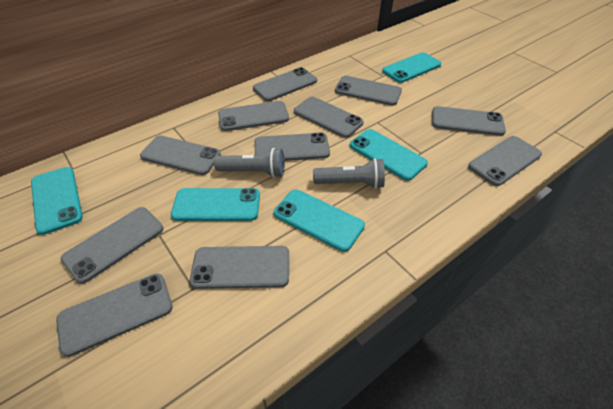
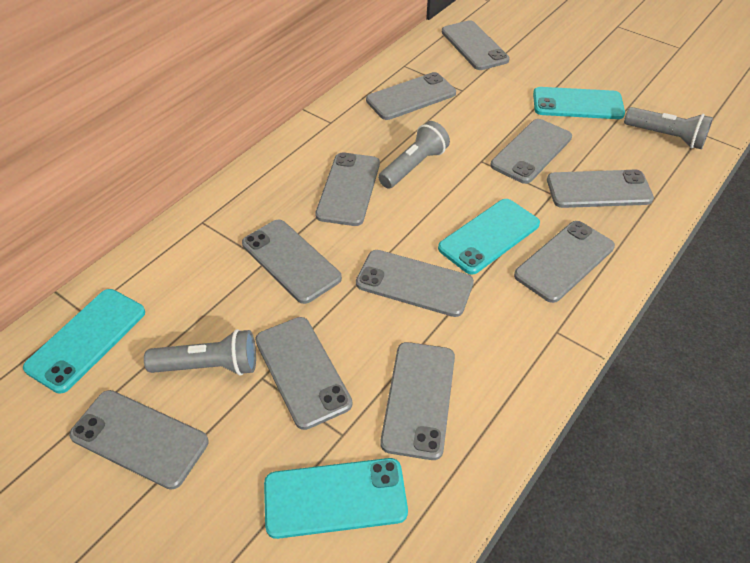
grey flashlight: [214,148,284,178] [313,158,385,189] = 2 -> [144,329,256,376] [378,121,450,189] [624,107,713,149] = 3
turquoise phone: [31,167,83,235] [171,188,260,221] [274,189,365,252] [350,129,428,181] [382,52,441,83] = 5 -> [23,289,145,394] [264,458,408,539] [438,199,540,275] [533,87,625,119] = 4

